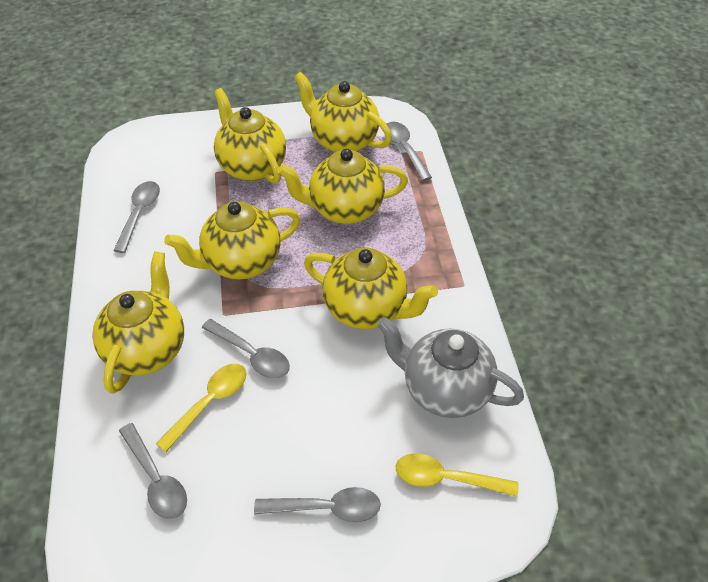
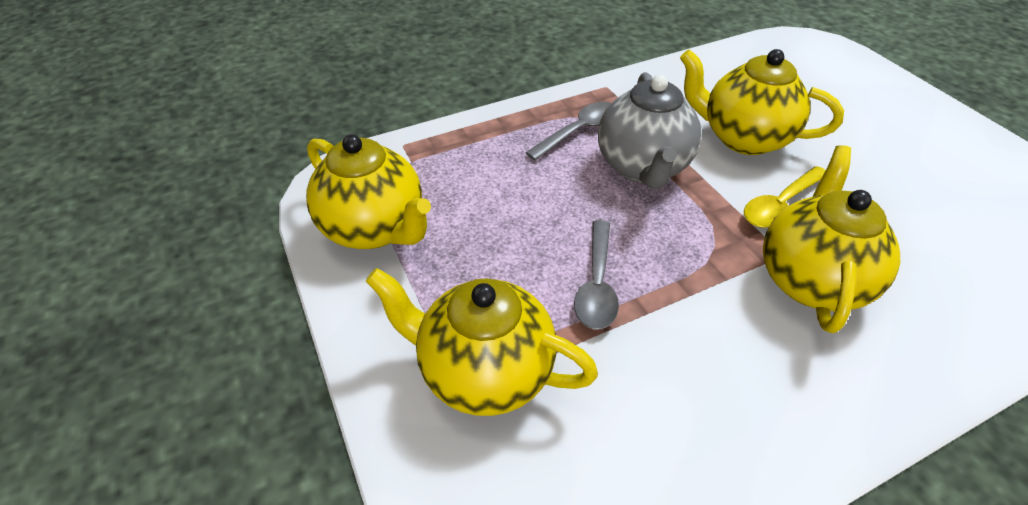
grey spoon: [114,181,160,253] [119,423,187,519] [202,319,290,378] [254,487,381,522] [387,122,432,181] = 5 -> [526,102,611,160] [574,220,619,330] = 2
yellow spoon: [156,364,247,452] [396,453,518,497] = 2 -> [744,166,826,228] = 1
yellow teapot: [93,251,184,394] [164,201,300,279] [214,88,286,184] [277,149,408,224] [294,72,392,152] [304,248,438,329] = 6 -> [306,134,431,249] [365,268,598,416] [680,49,844,155] [763,145,900,333] = 4

